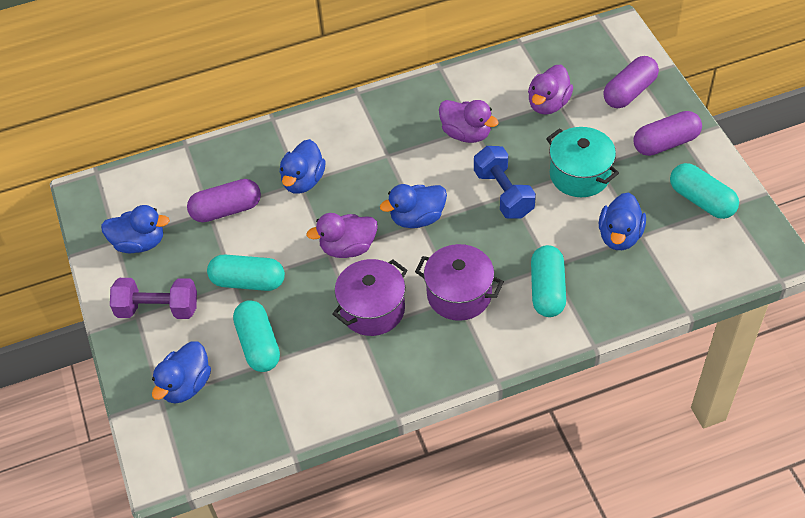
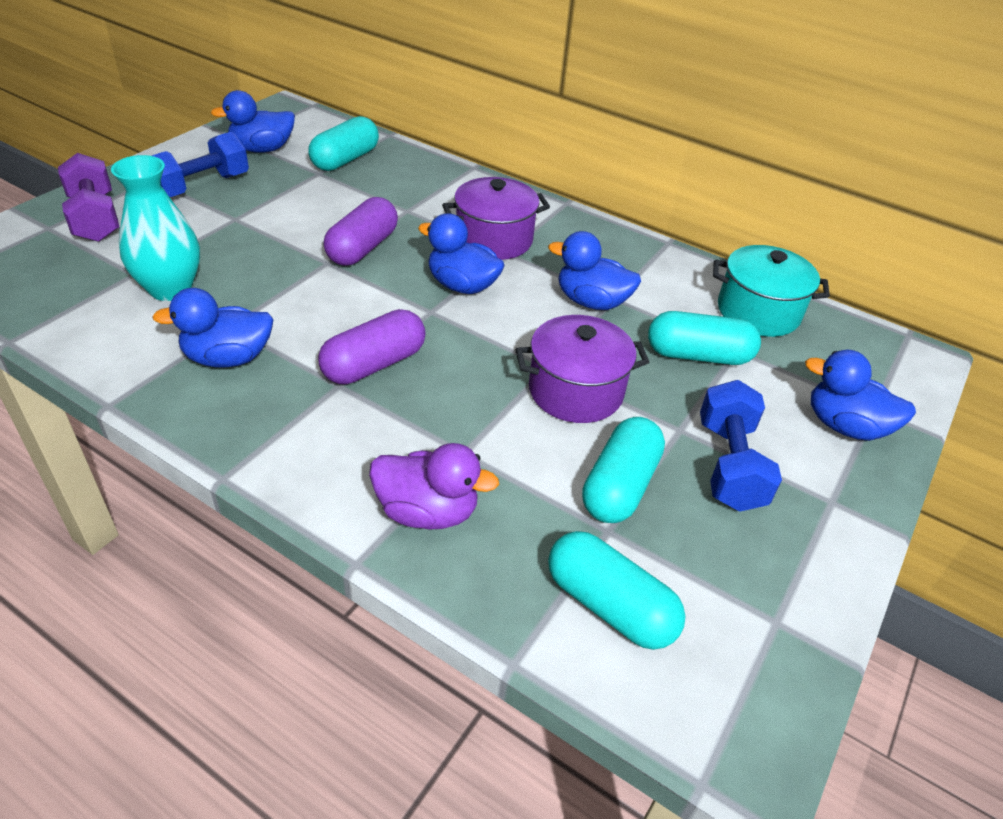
blue dumbbell: [474,146,536,219] = 1 -> [152,132,249,197] [700,380,782,512] = 2
purple capsule: [187,179,261,222] [603,56,659,108] [633,111,702,156] = 3 -> [318,309,426,384] [324,197,398,266] = 2
purple duck: [306,213,378,258] [439,100,499,143] [528,65,573,115] = 3 -> [369,443,499,529] = 1
turquoise vase: none = 0 -> [111,155,200,301] = 1

